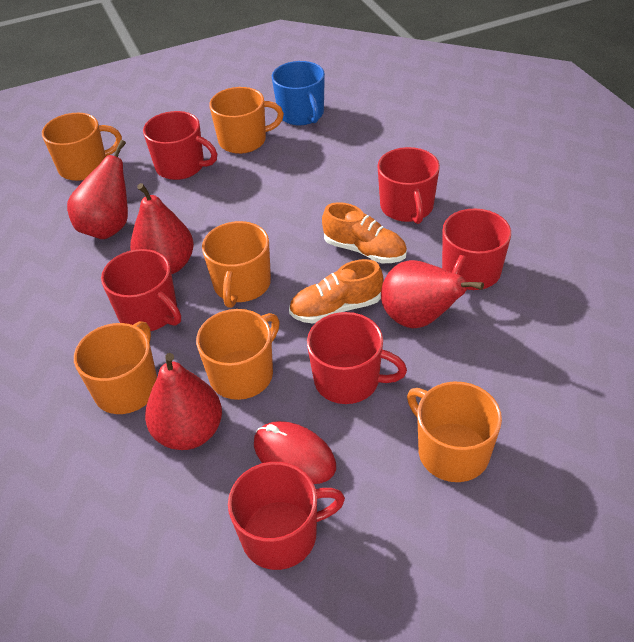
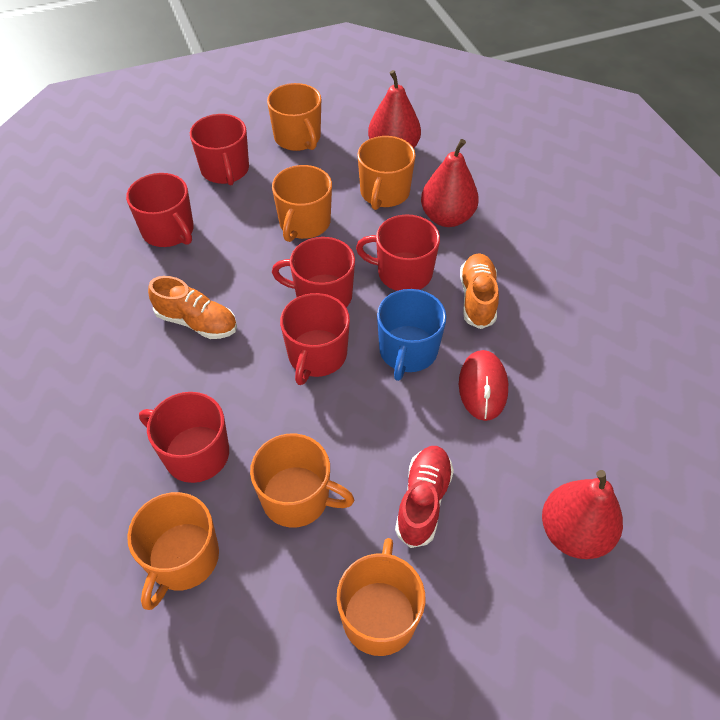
red pear: [67,140,128,239] [130,183,194,274] [145,353,222,450] [381,260,484,328] = 4 -> [368,70,421,148] [421,139,479,227] [542,470,623,559] = 3
red shoe: none = 0 -> [395,446,454,548] = 1

